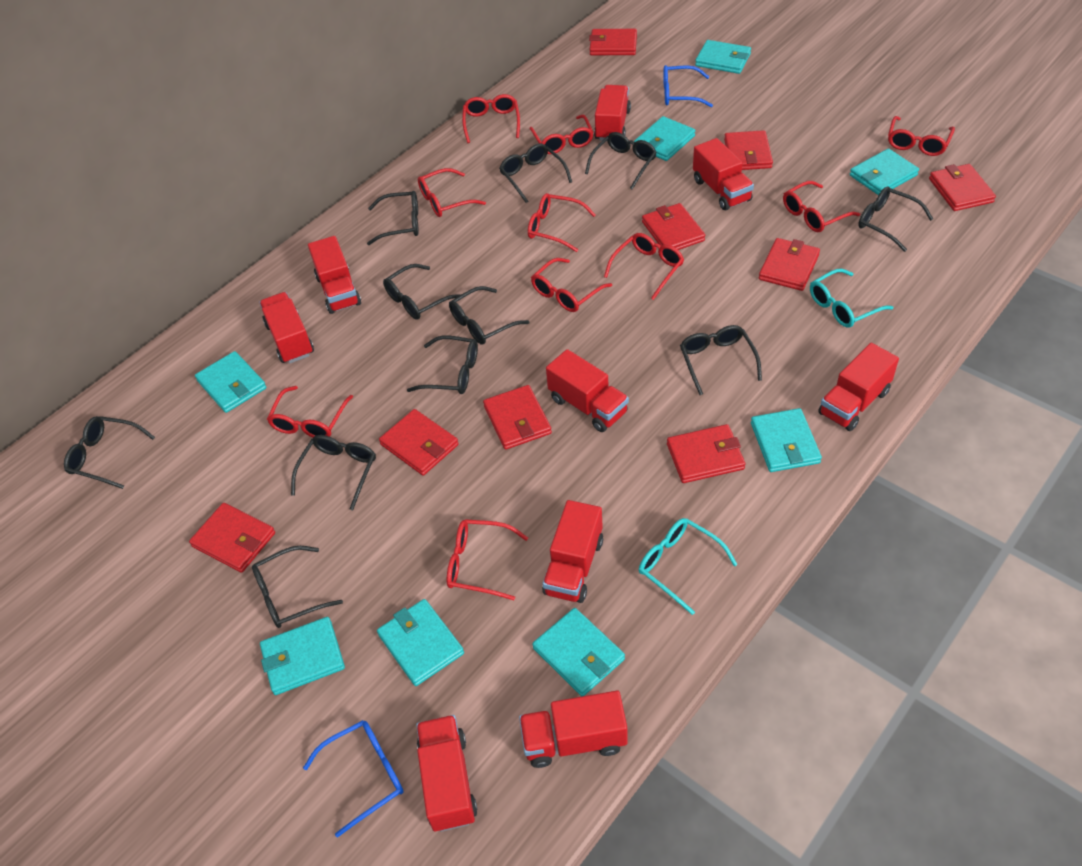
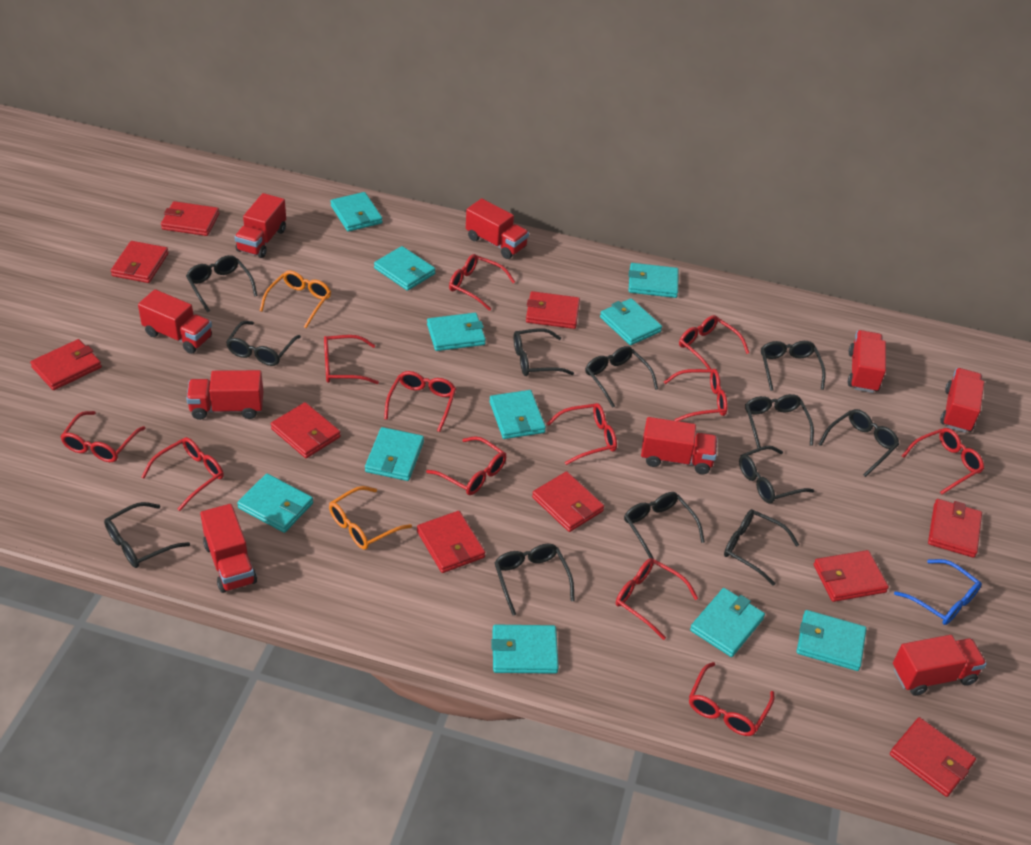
black glasses: [64,416,155,489] [252,546,343,628] [291,435,376,510] [367,191,419,245] [383,264,461,320] [407,335,478,394] [449,286,530,345] [499,144,572,203] [585,132,657,190] [680,325,762,395] [858,186,933,252] = 11 -> [104,502,190,568] [186,255,257,312] [226,321,301,366] [494,544,575,616] [514,328,574,376] [585,346,658,408] [624,492,705,559] [724,509,799,586] [739,446,815,504] [745,394,814,448] [761,341,826,391] [818,409,899,477] = 12
blue glasses: [303,720,404,837] [663,65,713,107] = 2 -> [894,559,982,625] = 1
orange glasses: none = 0 -> [260,271,331,328] [329,486,412,550] = 2
red glasses: [267,386,353,437] [418,168,486,217] [447,519,528,600] [462,94,520,143] [528,193,596,252] [529,115,594,154] [531,258,612,312] [604,233,684,300] [783,181,860,232] [888,116,955,156] = 10 -> [60,411,146,462] [142,437,224,511] [324,335,379,384] [384,371,456,432] [426,436,506,495] [449,254,515,311] [547,403,617,465] [616,558,698,640] [664,369,728,421] [679,315,749,373] [689,662,775,736] [902,428,984,495] = 12
red wallet: [189,503,275,573] [379,409,459,476] [483,385,552,450] [589,29,637,55] [642,203,705,250] [667,424,745,483] [724,130,773,170] [759,238,820,291] [929,164,996,211] = 9 -> [30,339,102,390] [111,241,169,283] [161,201,219,236] [271,402,341,458] [417,511,485,573] [526,291,580,329] [532,471,604,532] [814,550,889,602] [890,717,976,797] [928,499,982,558] = 10
turquoise glasses: [639,518,738,615] [810,269,893,328] = 2 -> none = 0
turquoise wallet: [195,351,267,413] [260,617,345,695] [377,599,464,686] [532,608,625,696] [634,116,695,161] [695,40,751,74] [751,408,822,472] [850,148,919,195] = 8 -> [237,474,313,533] [331,192,383,232] [365,427,424,481] [374,246,435,291] [427,313,486,351] [489,390,546,439] [491,624,559,674] [600,298,662,345] [629,263,679,298] [690,588,765,657] [797,610,867,671] = 11

